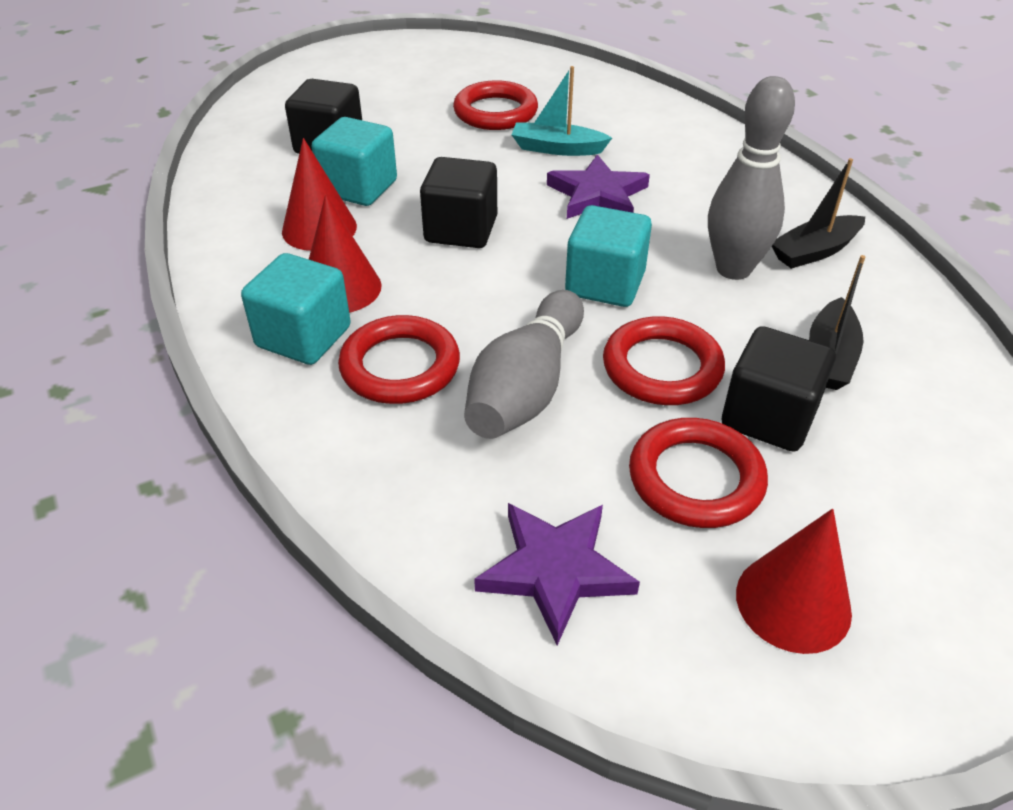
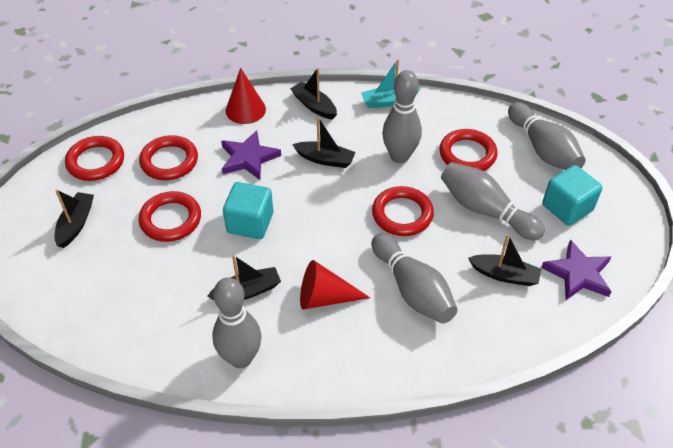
black boat: [772,158,865,269] [809,255,865,390] = 2 -> [54,190,94,248] [207,255,281,300] [290,68,337,120] [292,117,356,168] [468,234,541,286] = 5
black cube: [285,79,362,154] [420,157,497,248] [722,326,836,452] = 3 -> none = 0
grey bowling pin: [464,290,584,439] [708,76,795,280] = 2 -> [212,278,261,368] [371,233,457,324] [382,70,422,163] [441,162,545,240] [508,102,586,170] = 5
red cone: [282,138,357,251] [309,195,382,313] [736,509,852,654] = 3 -> [226,68,266,124] [300,260,370,310] = 2
red ring: [338,315,460,404] [453,80,538,130] [603,316,725,405] [629,418,768,528] = 4 -> [65,136,124,181] [139,135,198,180] [139,191,201,242] [372,186,434,236] [439,129,497,171] = 5
turquoise cube: [241,253,351,365] [312,117,397,206] [565,205,652,307] = 3 -> [223,182,273,239] [542,165,602,226] = 2

